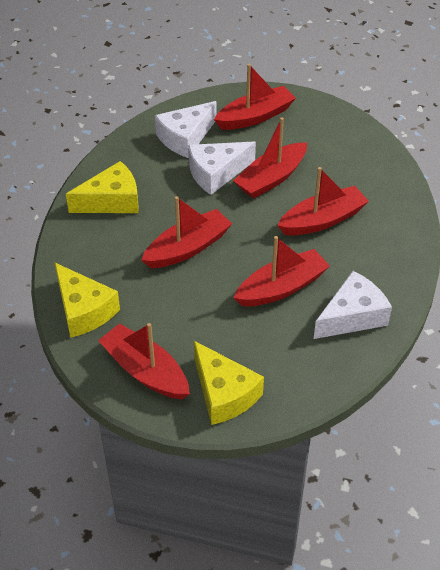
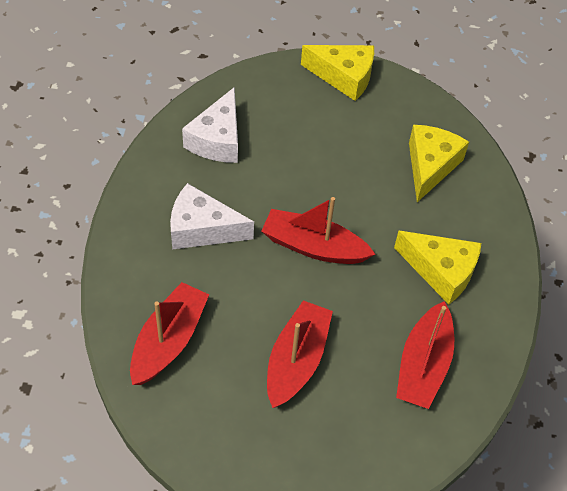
red boat: [98,323,190,399] [141,196,232,268] [214,64,296,130] [233,117,307,198] [234,236,330,307] [277,167,369,235] = 6 -> [130,282,209,385] [261,197,375,264] [267,300,333,408] [396,301,454,409] = 4
white cheese: [155,101,217,158] [188,142,256,195] [314,271,392,339] = 3 -> [170,183,254,250] [182,87,238,163] = 2

